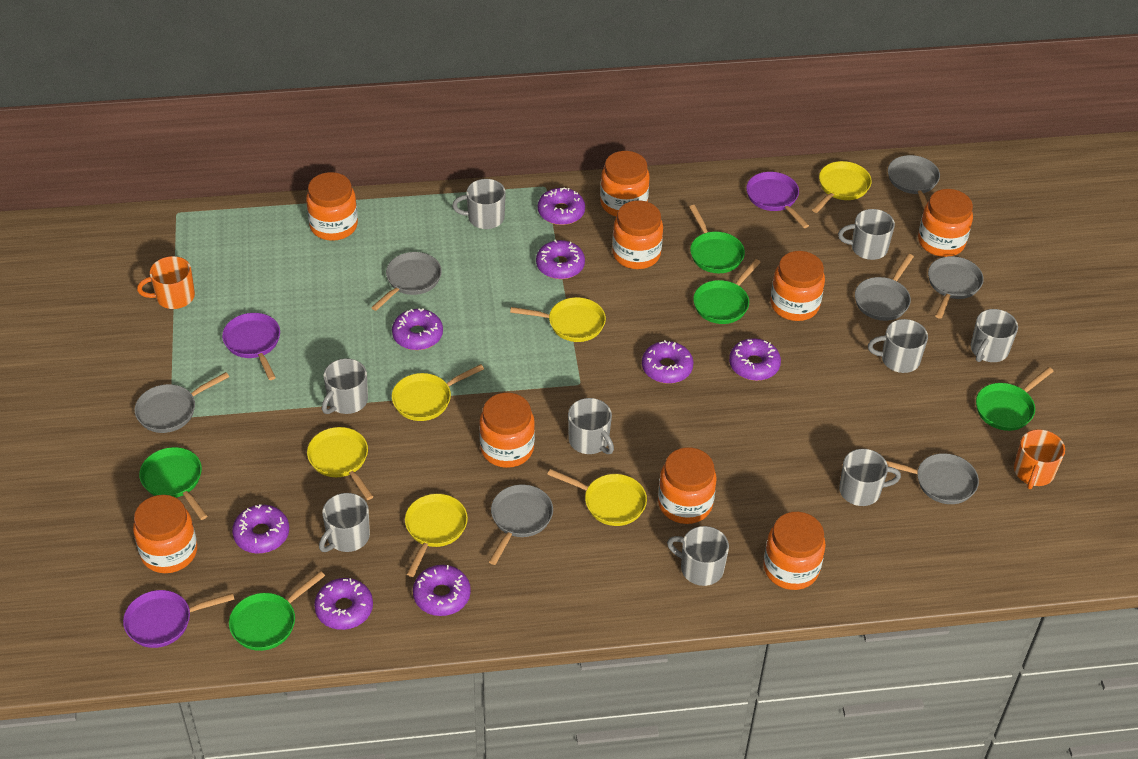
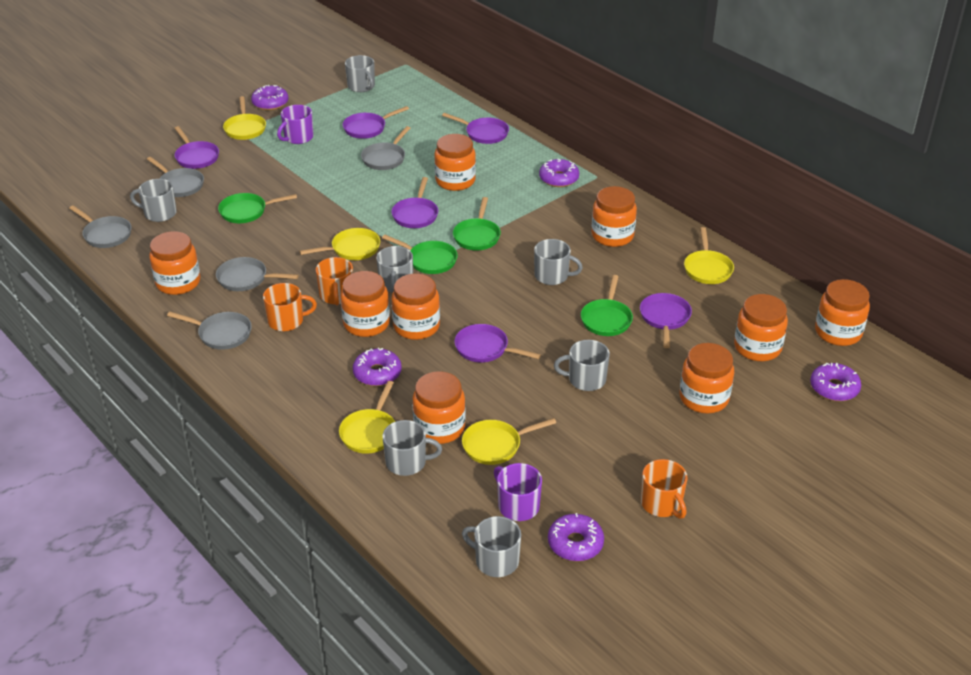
green pan: [139,447,207,520] [229,571,325,651] [689,205,745,273] [693,259,761,324] [976,367,1054,431] = 5 -> [218,193,297,223] [382,235,458,274] [453,197,501,251] [581,275,633,336] = 4
grey mug: [319,493,370,552] [322,358,368,414] [452,179,506,229] [568,398,614,454] [667,526,729,586] [838,209,895,260] [839,449,901,506] [868,319,928,373] [971,309,1018,362] = 9 -> [130,179,177,222] [345,55,375,92] [376,246,413,293] [382,420,442,476] [462,516,521,577] [534,239,583,285] [554,340,610,391] = 7
grey pan: [135,372,229,433] [371,252,442,311] [489,484,553,565] [855,254,914,321] [886,453,979,504] [888,155,940,209] [928,256,984,319] = 7 -> [69,205,132,248] [147,157,204,197] [167,312,252,350] [216,257,299,291] [361,126,410,170] = 5
orange mug: [137,256,195,309] [1014,429,1065,489] = 2 -> [263,283,317,331] [316,257,353,306] [641,459,687,519] = 3
purple donut: [232,504,289,553] [314,578,373,630] [392,308,443,350] [413,565,471,616] [536,240,585,279] [538,188,585,225] [642,340,693,384] [729,338,781,381] = 8 -> [251,85,288,110] [353,348,402,386] [539,159,579,187] [548,513,604,561] [810,362,861,401] = 5
purple mug: none = 0 -> [277,105,314,144] [494,463,542,521] = 2
purple pan: [123,590,235,648] [222,313,280,380] [746,172,809,228] = 3 -> [174,126,219,169] [343,106,409,139] [391,177,438,228] [442,113,509,144] [454,324,541,362] [640,293,692,348] = 6
yellow pan: [307,427,373,500] [392,364,484,421] [405,494,468,577] [510,297,606,342] [547,469,647,526] [812,161,872,213] = 6 -> [223,96,266,140] [299,228,380,260] [339,381,395,454] [462,418,556,465] [684,227,734,284] = 5

